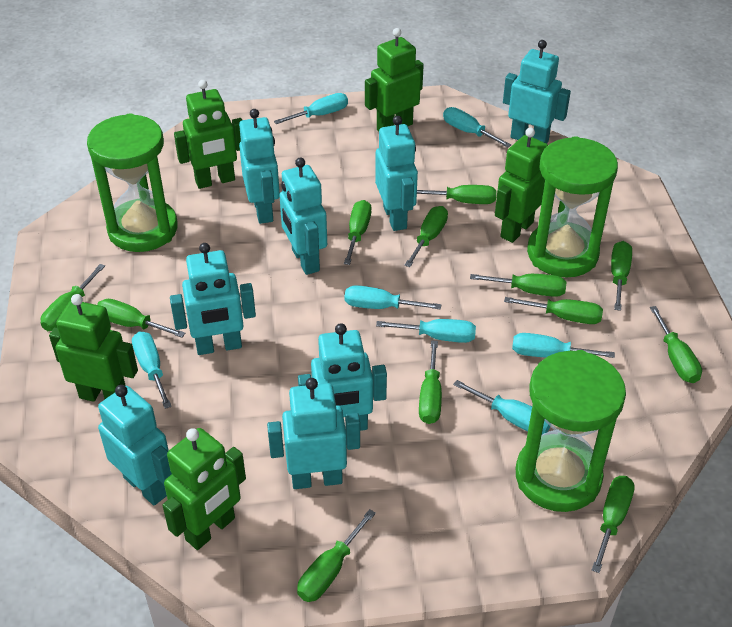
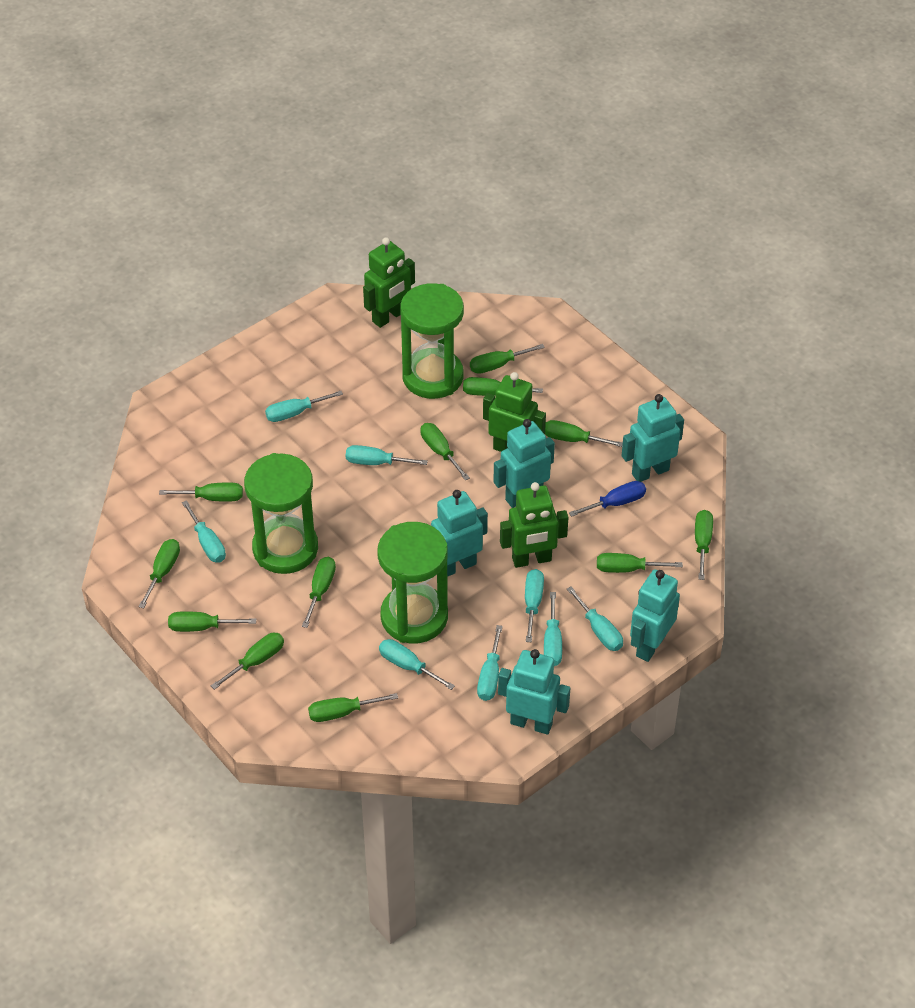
blue screwdriver: none = 0 -> [569,481,646,517] = 1
green robot: [49,294,138,402] [162,428,246,550] [174,80,242,189] [365,28,424,132] [495,128,548,243] = 5 -> [363,237,415,328] [483,372,546,452] [500,482,569,568] = 3
turquoise robot: [98,385,172,506] [170,243,256,355] [239,109,280,224] [267,378,360,489] [279,158,327,275] [298,323,387,431] [375,116,418,231] [503,40,571,144] = 8 -> [431,490,488,577] [493,419,555,508] [498,649,570,735] [622,394,684,482] [630,570,680,662] = 5
turquoise screwdriver: [132,332,172,409] [274,93,348,124] [344,285,441,310] [376,319,476,343] [443,107,512,147] [453,380,550,434] [512,333,615,358] = 7 -> [182,500,226,563] [265,391,343,422] [346,445,428,465] [379,639,455,690] [477,625,503,701] [525,569,544,642] [544,592,562,666] [567,586,623,651] = 8

